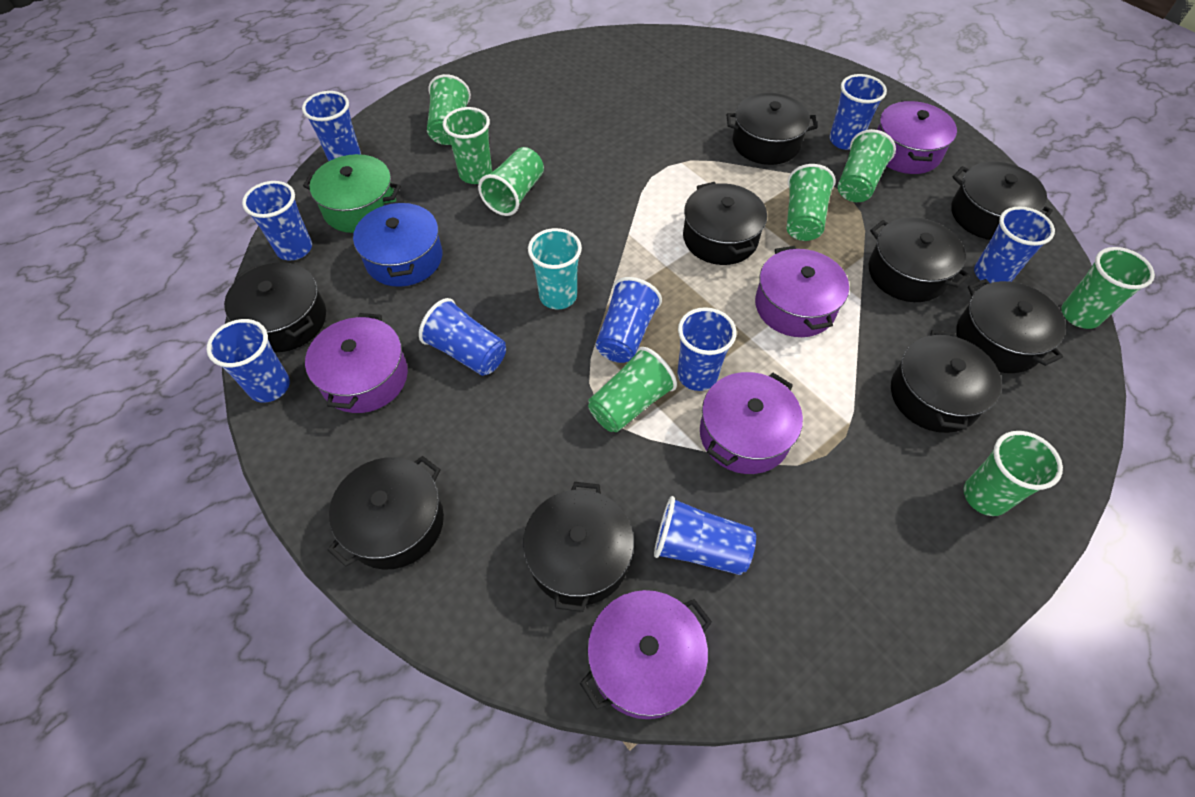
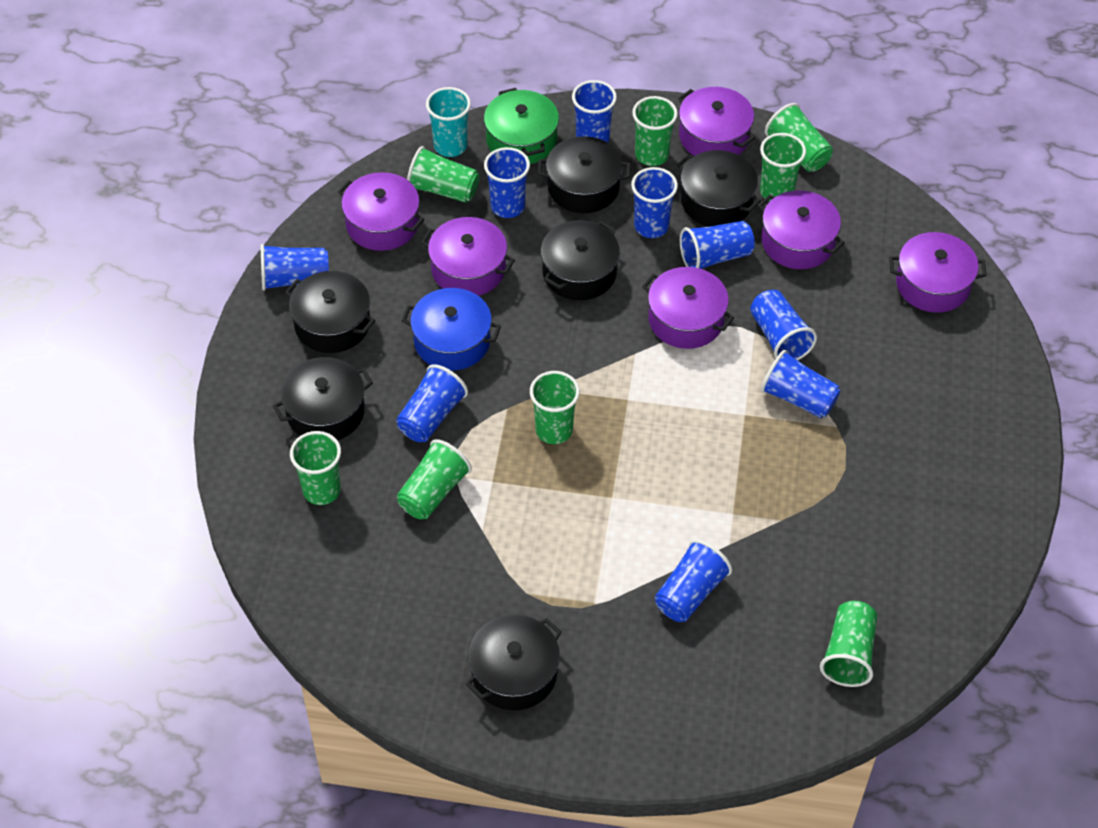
black pot: [224,262,326,352] [327,456,444,570] [523,482,634,612] [683,182,767,265] [727,93,818,165] [869,217,970,302] [891,330,1002,433] [951,162,1053,240] [957,279,1066,373] = 9 -> [273,357,373,440] [285,271,376,353] [466,615,562,710] [538,136,631,213] [541,220,620,300] [677,150,761,227] = 6
purple pot: [305,313,408,413] [580,590,712,719] [700,372,803,474] [755,246,849,337] [877,100,957,174] = 5 -> [338,172,425,251] [421,217,515,296] [642,267,734,349] [678,87,755,156] [758,190,845,269] [889,232,987,313] = 6

